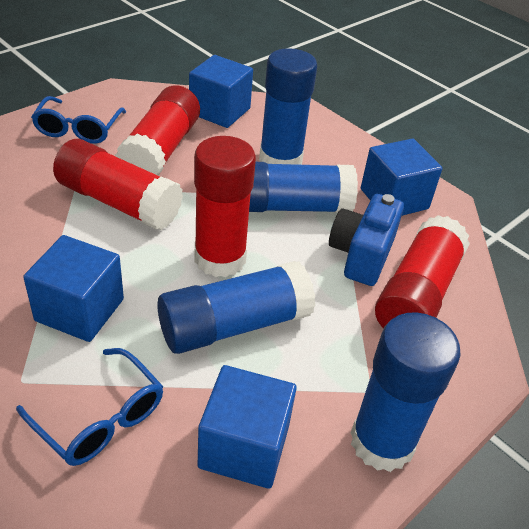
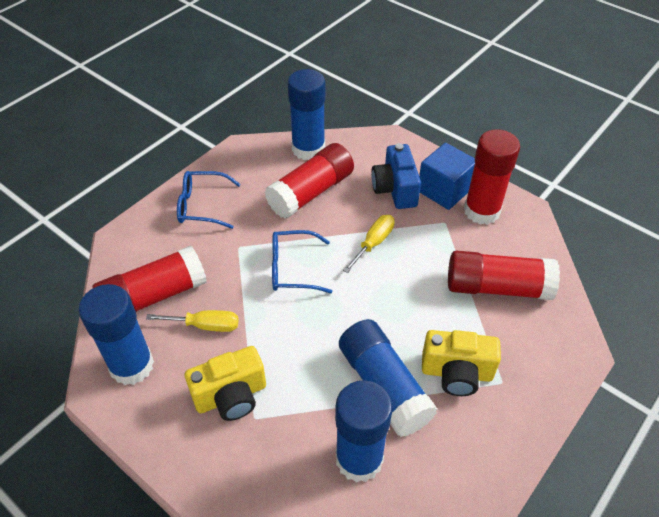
blue cube: [23,235,124,342] [189,55,253,128] [198,365,297,489] [361,139,442,216] = 4 -> [419,143,475,210] = 1
yellow camera: none = 0 -> [185,346,266,421] [422,330,501,396] = 2
yellow screwdriver: none = 0 -> [146,310,239,332] [343,215,395,273] = 2

